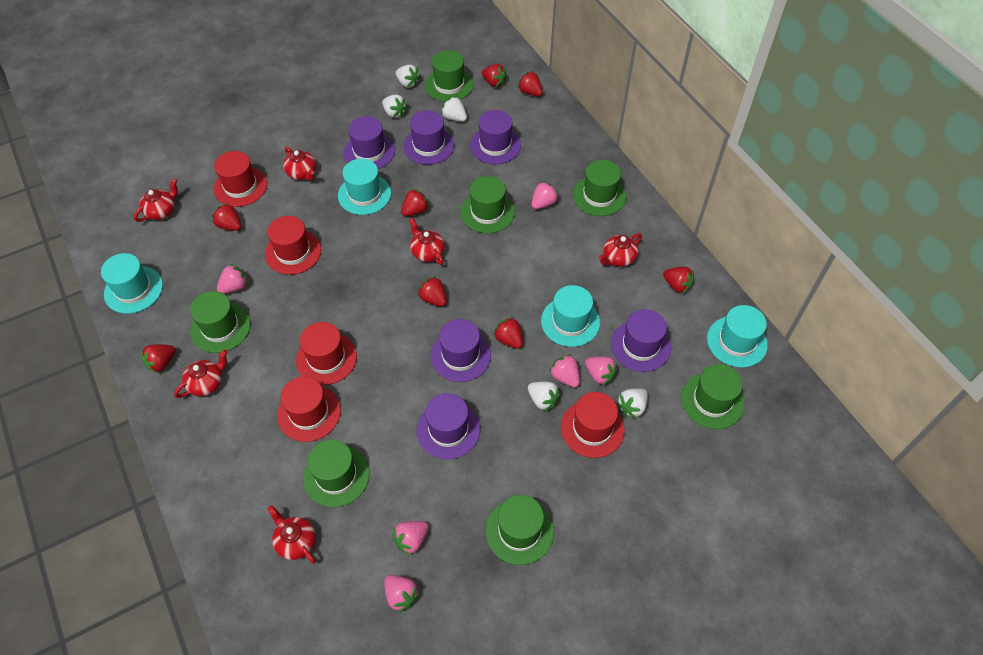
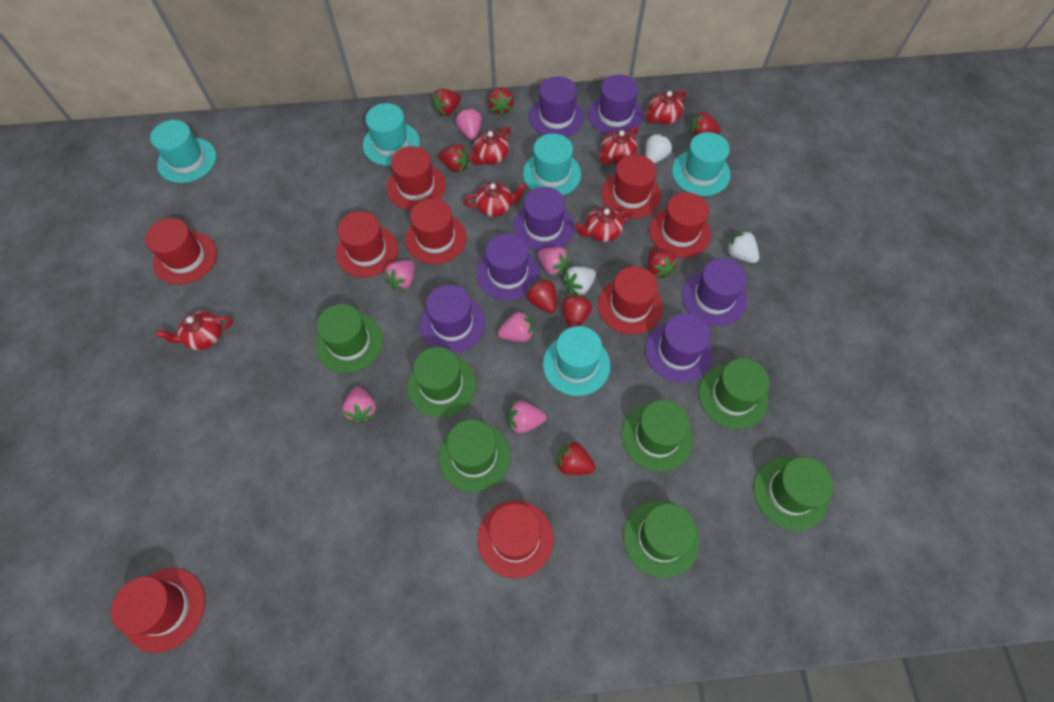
purple hat: [344,116,395,169] [403,110,454,165] [417,393,481,459] [431,319,491,382] [470,110,521,164] [611,309,671,372] = 6 -> [420,285,485,353] [476,233,540,301] [513,187,574,252] [529,76,584,137] [588,75,643,135] [645,313,713,383] [682,258,747,326] = 7
red hat: [214,151,267,207] [265,216,321,275] [277,376,341,442] [296,322,357,385] [561,392,625,458] = 5 -> [111,568,205,653] [145,218,217,285] [336,211,398,277] [387,146,446,210] [405,198,467,264] [478,501,554,578] [598,266,663,335] [601,154,661,219] [649,192,711,258] = 9
turquoise hat: [101,253,163,314] [338,159,391,215] [541,285,600,347] [707,305,768,368] = 4 -> [150,120,217,183] [363,103,420,166] [523,133,581,196] [543,326,610,396] [672,132,731,196] = 5
white strawberry: [382,95,408,118] [396,65,420,88] [441,96,467,122] [528,382,560,412] [617,388,648,419] = 5 -> [563,266,596,295] [645,133,673,164] [726,230,759,263] = 3

